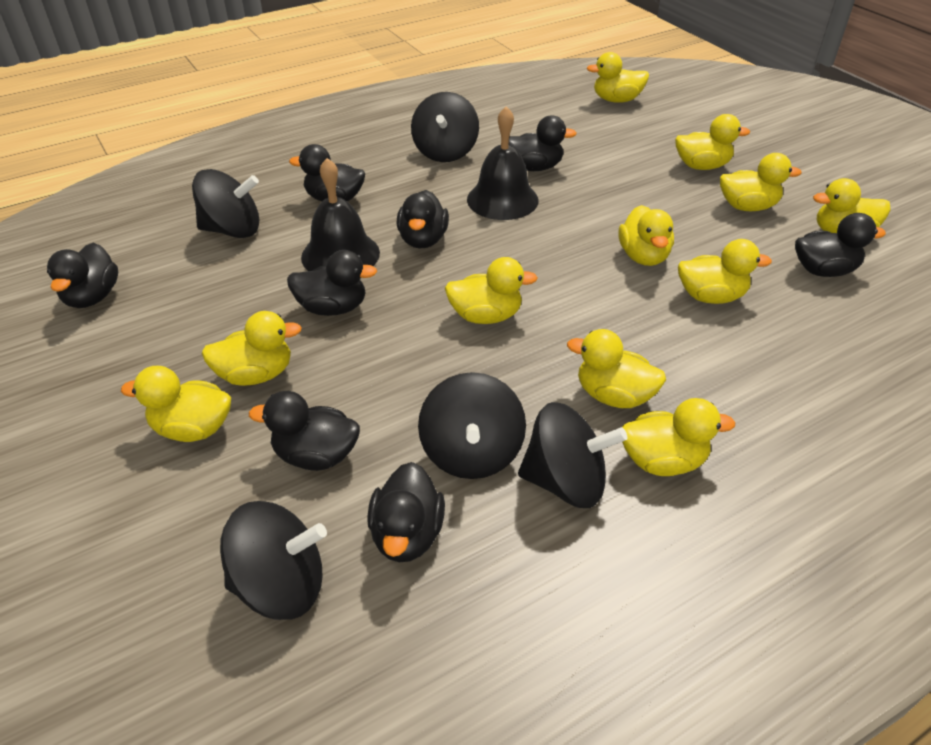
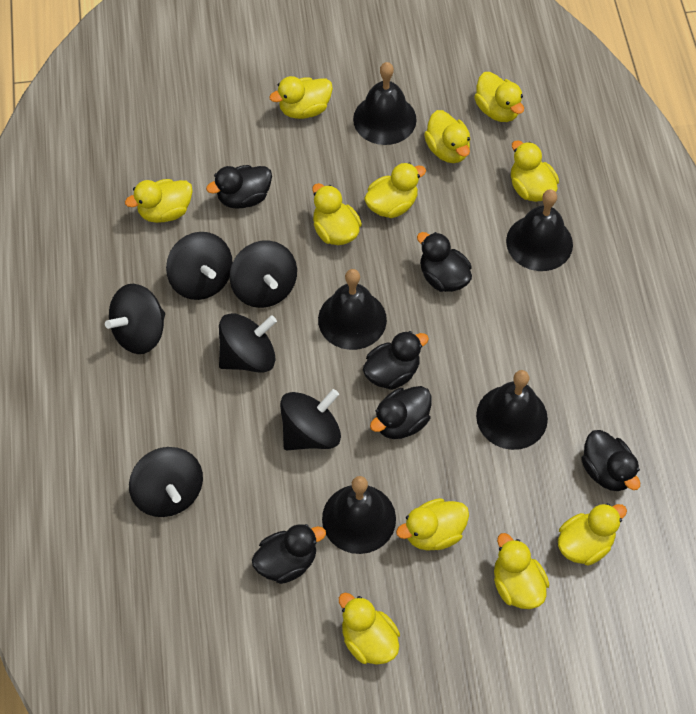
black bell: [301,158,380,271] [467,106,539,220] = 2 -> [318,269,387,350] [322,476,396,554] [353,62,417,145] [476,370,548,450] [506,189,573,271] = 5
black duck: [47,243,118,308] [249,391,360,471] [287,250,377,316] [289,144,365,202] [367,462,445,562] [397,190,449,248] [509,115,577,171] [795,213,886,277] = 8 -> [206,165,272,209] [252,524,326,584] [363,331,429,390] [370,386,431,439] [417,232,472,292] [581,430,640,491] = 6
black spinning top: [192,169,259,238] [220,501,327,620] [411,92,479,162] [418,372,526,479] [518,402,627,508] = 5 -> [105,284,165,354] [129,447,203,517] [166,232,232,300] [219,313,277,373] [230,240,297,308] [280,389,341,450] = 6

